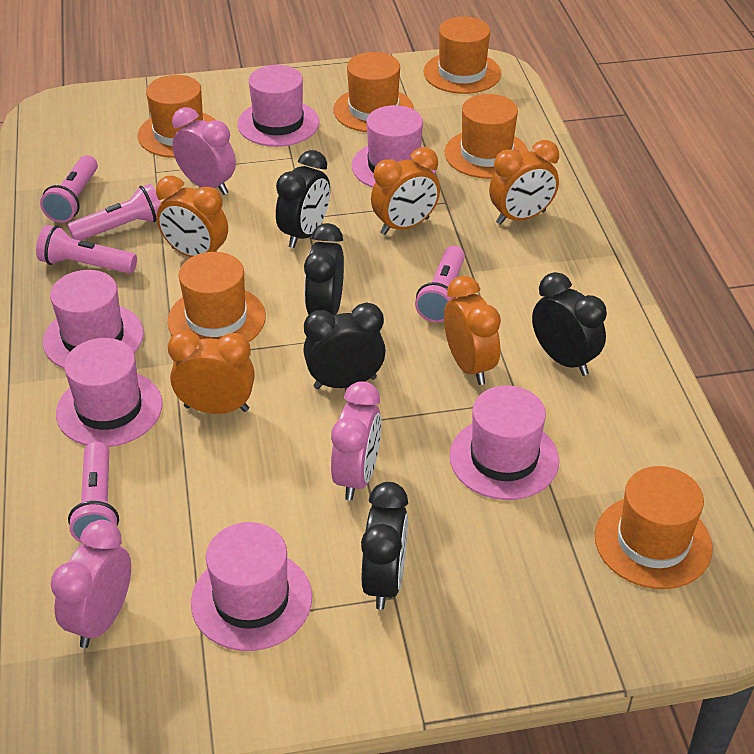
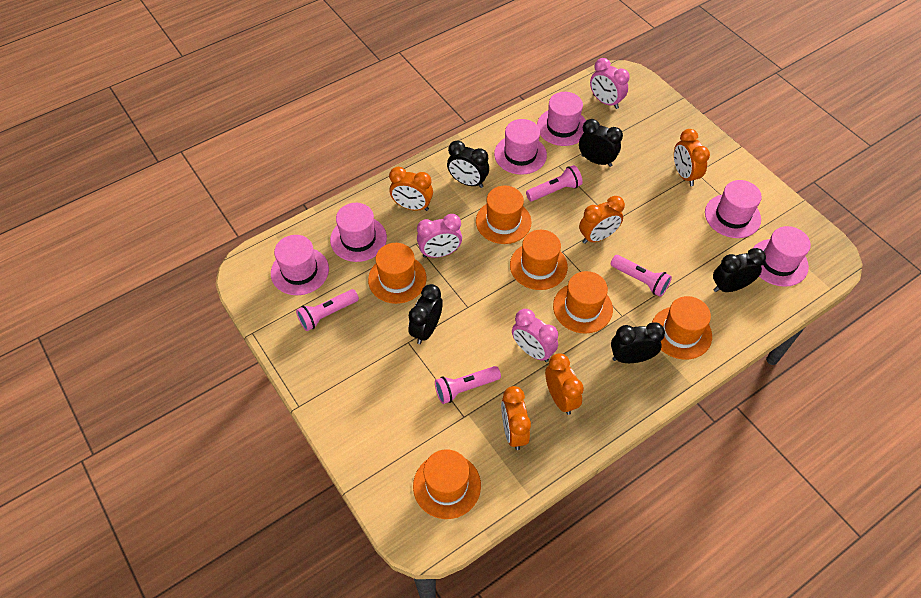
pink flashlight: [36,225,137,274] [40,155,98,223] [68,184,161,240] [68,442,119,543] [415,246,465,322] = 5 -> [296,289,359,331] [435,366,501,404] [526,165,583,201] [611,255,672,297] = 4

